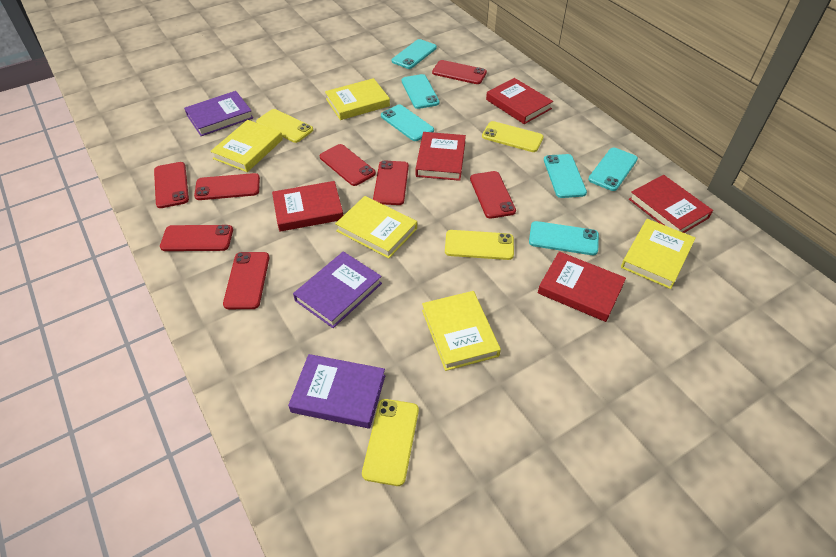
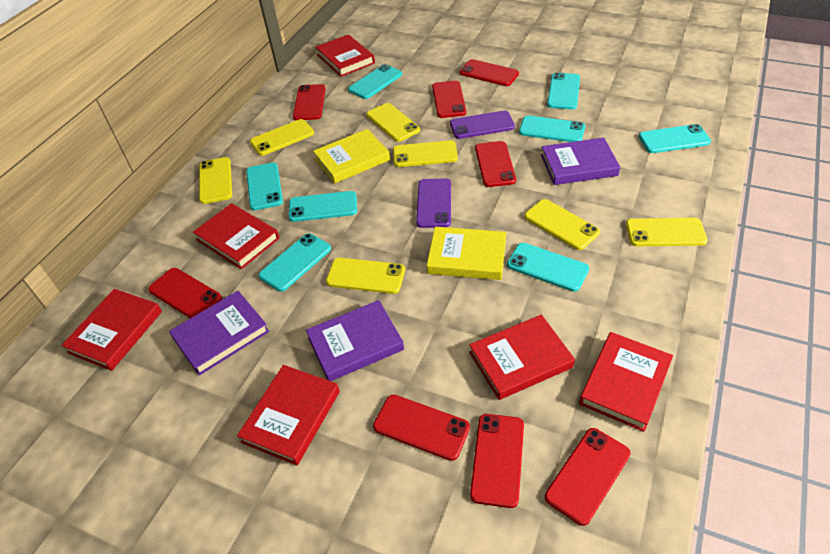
purple phone: none = 0 -> [416,178,451,228] [450,111,515,139] = 2
red book: [272,181,343,231] [416,132,466,181] [486,78,553,124] [538,251,626,322] [629,175,713,233] = 5 -> [61,289,162,371] [193,203,280,269] [237,365,340,465] [315,34,375,77] [469,315,575,400] [579,332,673,432] = 6
turquoise phone: [381,104,434,141] [392,39,437,69] [402,74,440,109] [529,221,599,255] [544,154,587,198] [588,148,638,191] = 6 -> [246,163,283,210] [259,233,331,292] [289,191,357,222] [348,64,402,99] [507,243,589,292] [519,115,585,142] [547,72,580,109] [639,124,711,153] = 8
yellow book: [210,120,283,172] [325,78,390,120] [335,196,417,259] [422,291,501,371] [621,219,696,289] = 5 -> [313,129,390,183] [427,227,507,280] = 2
yellow phone: [256,109,313,143] [362,399,419,486] [445,230,514,260] [482,121,544,152] = 4 -> [199,157,232,204] [250,119,314,156] [326,258,405,294] [367,103,420,142] [393,140,458,167] [524,199,600,250] [626,218,708,246] = 7

